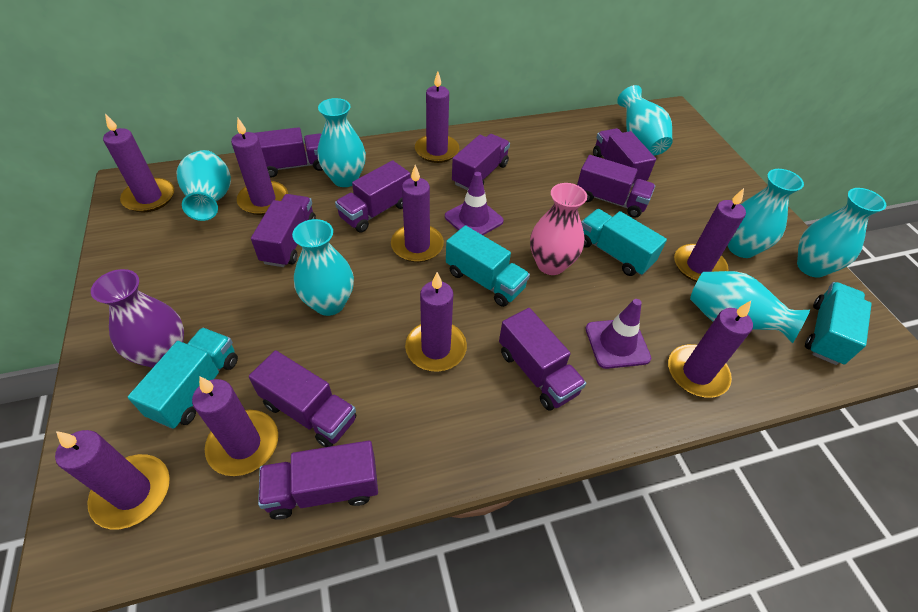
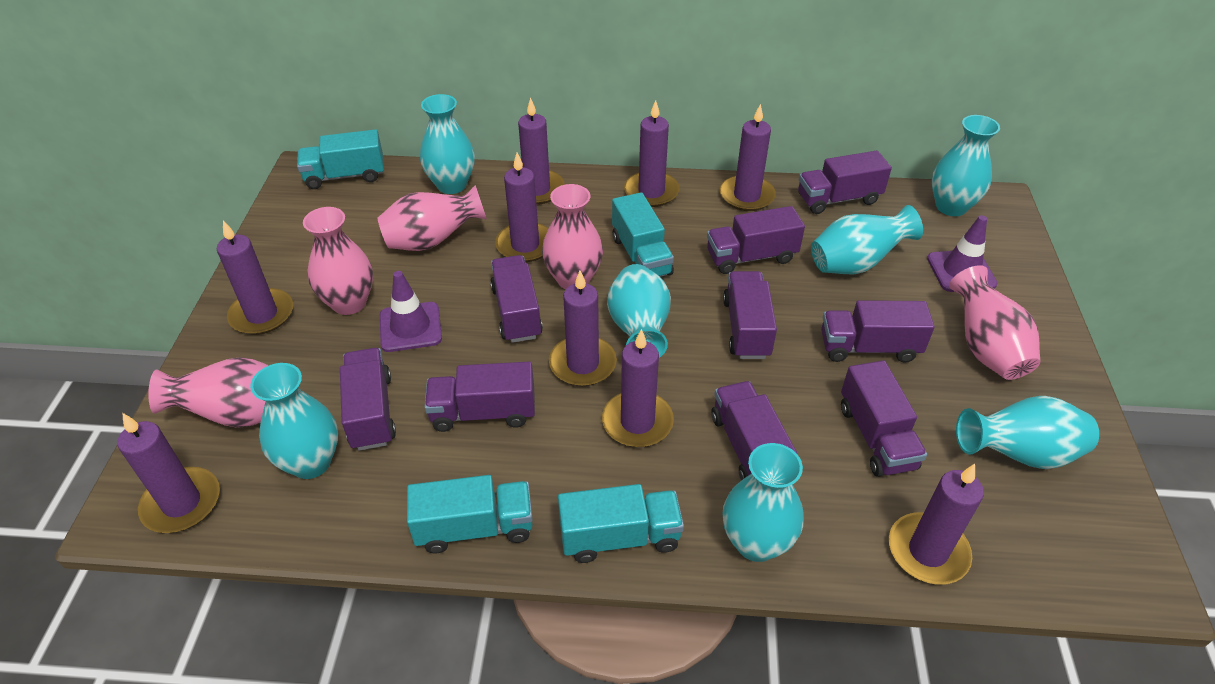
pink vase: [530,183,587,275] = 1 -> [148,357,269,428] [303,207,373,315] [378,185,487,251] [542,184,603,289] [949,265,1040,380] = 5
purple vase: [91,269,184,368] = 1 -> none = 0

